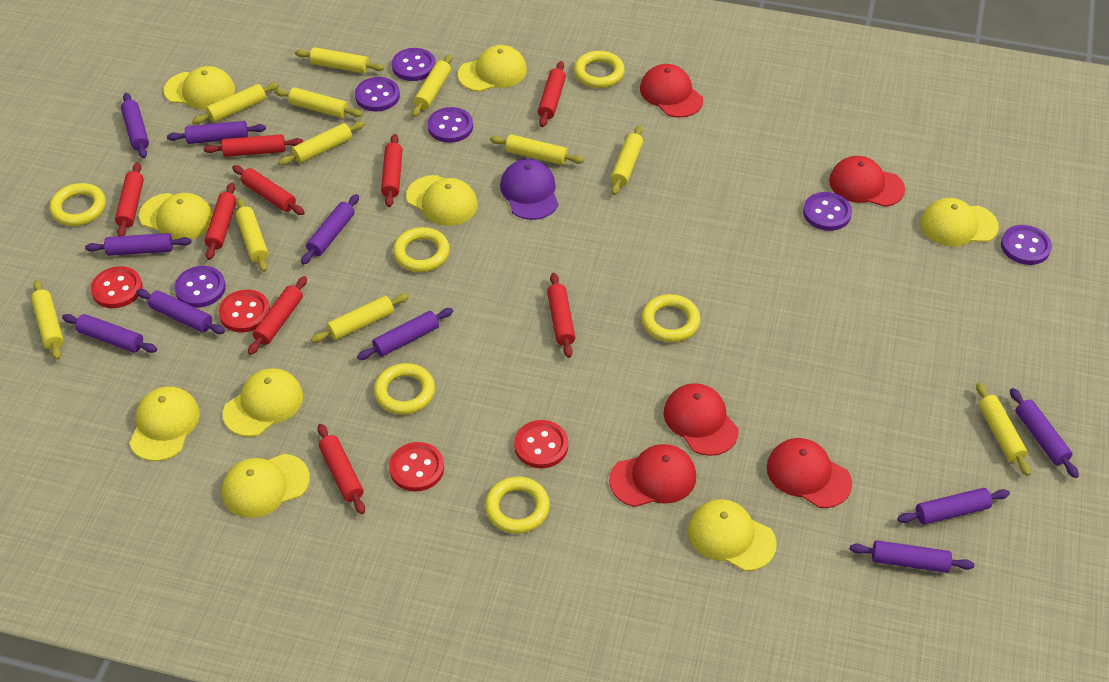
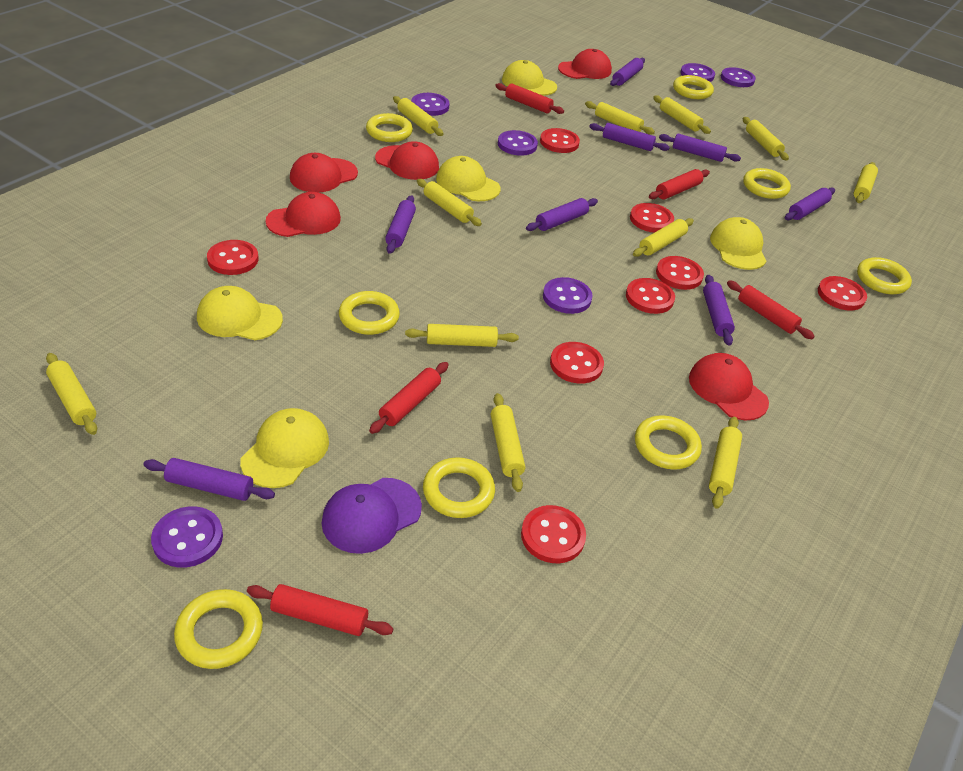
purple rolling pin: [62,314,157,353] [85,233,192,256] [121,93,149,159] [136,289,225,334] [167,121,266,144] [301,194,359,265] [357,308,453,360] [850,540,974,573] [898,488,1010,525] [1010,388,1079,478] = 10 -> [143,458,275,501] [385,195,416,254] [526,198,598,231] [589,123,670,151] [610,58,645,86] [659,134,741,162] [703,275,735,346] [785,187,835,220] = 8
red button: [91,266,143,308] [218,290,270,332] [389,442,444,492] [514,420,568,468] = 4 -> [207,240,259,275] [521,505,586,563] [540,128,580,153] [550,342,604,384] [626,278,675,314] [630,203,674,233] [656,256,704,290] [818,276,867,311] = 8
red rolling pin: [115,162,144,236] [204,134,303,157] [204,183,237,260] [232,165,305,215] [248,276,307,355] [317,424,365,514] [381,134,403,207] [538,61,566,127] [547,273,575,358] = 9 -> [247,584,394,636] [369,362,448,434] [495,83,564,114] [649,169,710,200] [727,280,815,339] = 5
yellow cap: [129,386,200,461] [139,193,213,240] [164,66,235,110] [222,454,310,518] [223,368,303,437] [406,175,478,226] [458,45,527,92] [688,499,777,571] [920,198,999,247] = 9 -> [197,286,283,340] [240,408,329,488] [436,156,500,201] [502,60,557,96] [710,217,766,270] = 5
yellow ring: [50,183,106,226] [374,363,435,415] [393,227,450,272] [485,476,550,534] [574,51,625,88] [642,294,701,342] = 6 -> [174,589,263,669] [339,291,400,335] [366,113,413,142] [423,457,495,518] [635,415,702,470] [673,75,714,99] [743,168,791,199] [857,257,912,294] = 8

